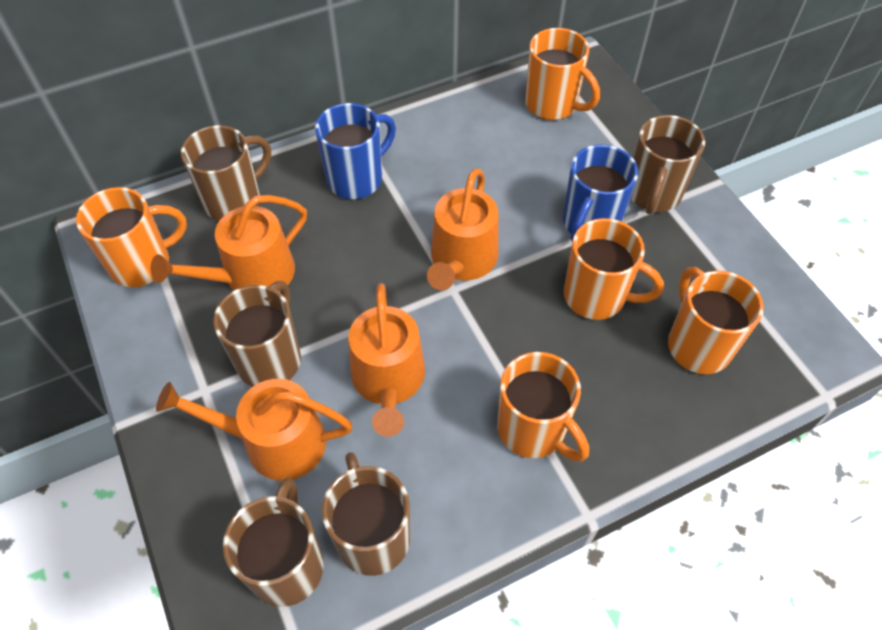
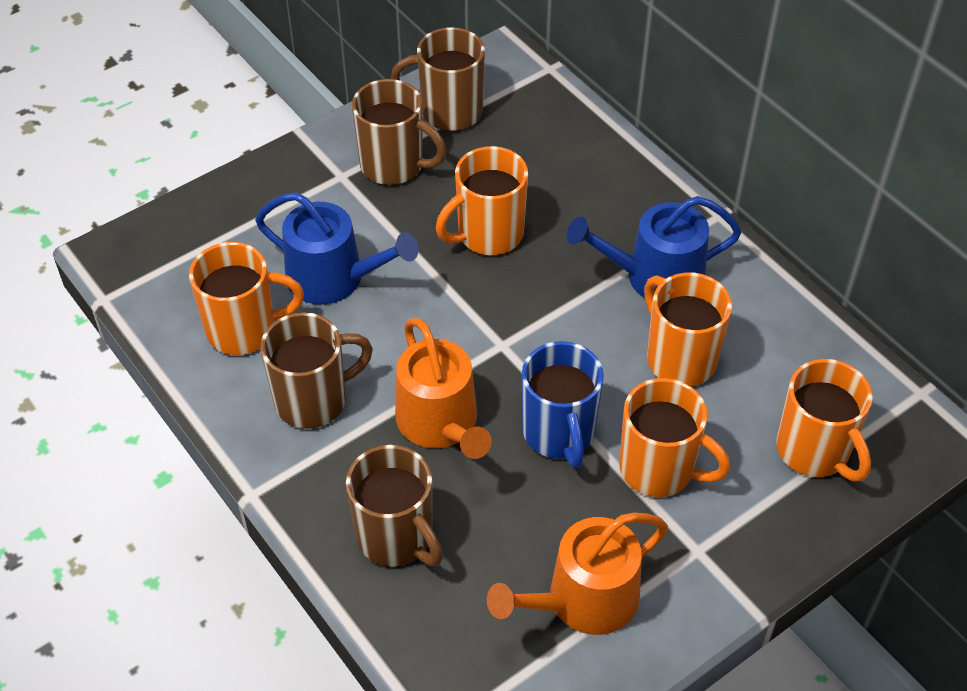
blue mug: [315,103,396,199] [563,144,638,241] = 2 -> [522,341,604,468] = 1
blue watering can: none = 0 -> [255,192,419,305] [567,196,742,298] = 2
brown mug: [181,125,271,221] [213,281,301,387] [223,477,324,607] [322,452,410,576] [630,115,705,215] = 5 -> [261,312,373,429] [346,445,443,566] [352,79,447,185] [391,27,485,131] = 4
orange watering can: [151,195,307,292] [156,379,352,481] [348,283,425,437] [427,169,499,290] = 4 -> [395,318,492,459] [487,513,668,635] = 2

